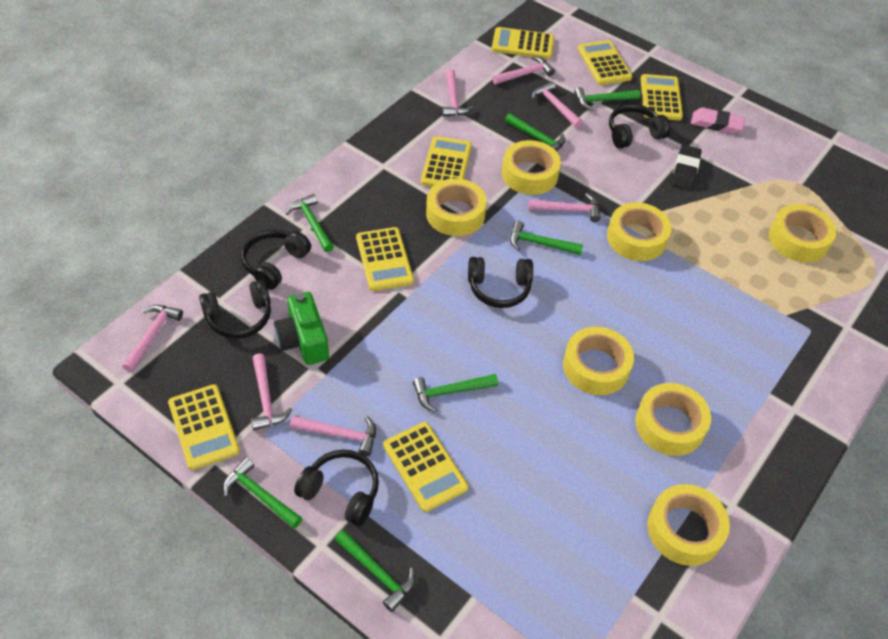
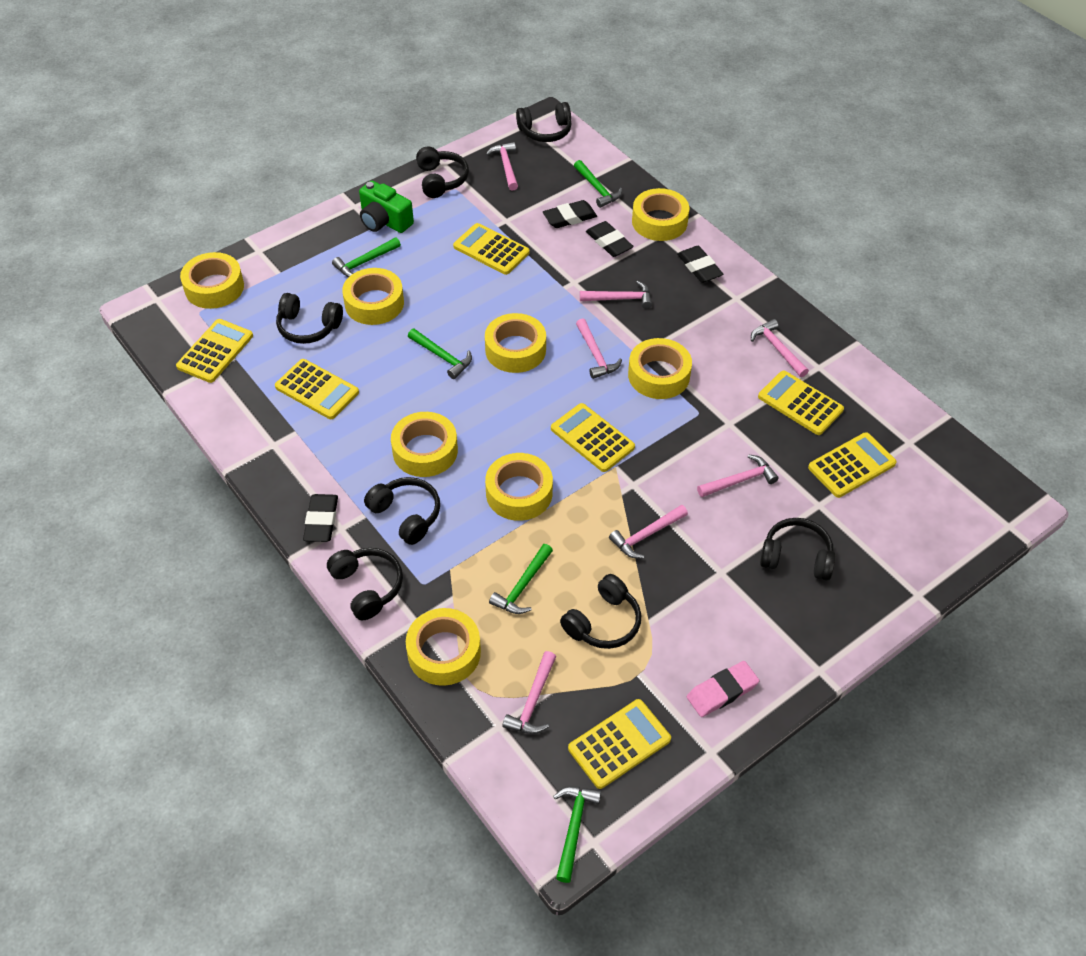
black eraser: [671,145,702,190] = 1 -> [303,494,338,542] [543,200,597,228] [586,221,634,257] [677,246,723,283] = 4
black headphones: [199,279,271,339] [241,230,311,290] [294,450,379,526] [468,257,533,308] [609,104,670,149] = 5 -> [276,293,343,344] [327,548,403,620] [364,477,440,545] [416,147,469,198] [516,102,571,142] [560,574,641,649] [760,518,836,581] = 7
green hammer: [223,457,302,528] [286,194,334,252] [335,530,415,612] [413,374,498,412] [505,113,566,151] [510,221,583,255] [574,87,640,111] = 7 -> [332,237,401,277] [408,329,472,379] [489,544,553,614] [553,787,601,883] [574,160,622,208] = 5
yellow tape: [426,179,487,236] [502,140,561,195] [563,327,634,395] [607,202,671,261] [635,383,711,456] [647,484,730,566] [769,204,836,262] = 7 -> [180,252,244,309] [342,268,404,325] [391,412,458,477] [406,608,481,686] [485,313,546,373] [485,453,553,521] [628,338,692,399] [632,188,689,241] = 8

